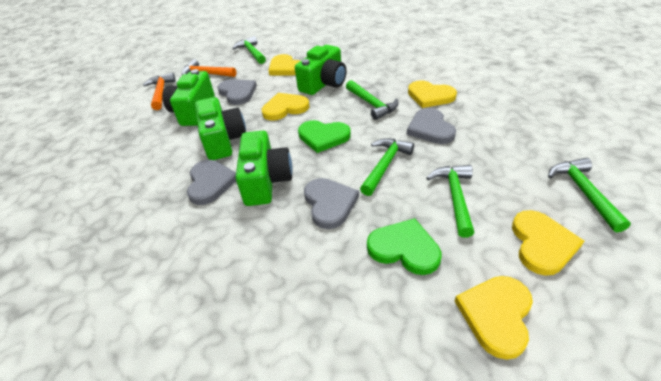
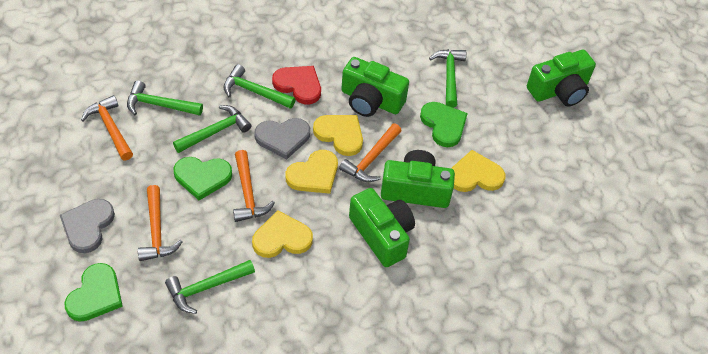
green heart: [298,120,351,153] [367,218,442,275] = 2 -> [64,263,123,322] [173,157,232,200] [420,102,468,147] = 3
grey heart: [187,160,236,205] [217,79,257,105] [304,178,359,229] [407,108,456,144] = 4 -> [60,199,115,253] [254,118,310,160] = 2
orange hammer: [143,73,176,110] [182,59,236,77] = 2 -> [81,95,133,161] [138,185,183,261] [233,150,275,222] [339,123,402,182] = 4
red heart: none = 0 -> [272,66,321,104] = 1
yellow heart: [262,93,310,121] [268,54,300,76] [408,80,457,108] [455,276,533,360] [512,210,584,276] = 5 -> [252,210,313,258] [285,150,338,194] [313,115,363,156] [451,150,505,192] = 4

